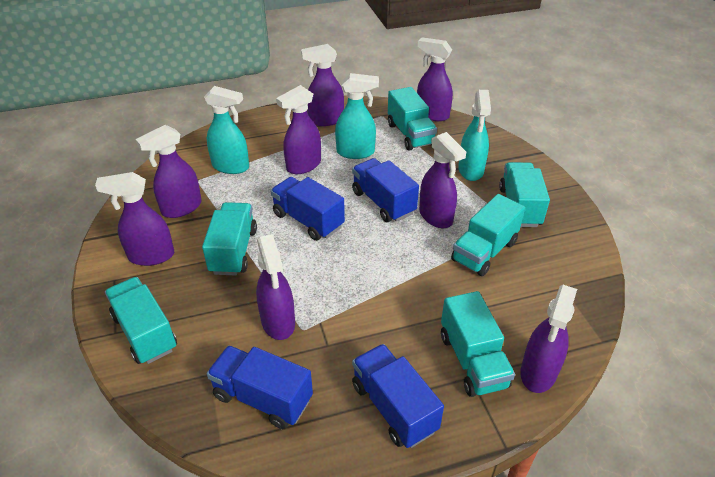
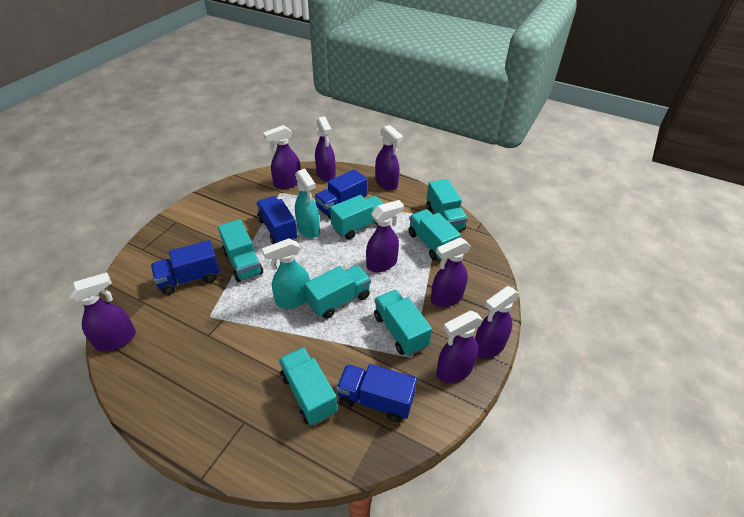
turquoise spray bottle: [204,86,249,174] [335,73,379,159] [458,90,491,181] = 3 -> [262,238,310,309] [295,169,320,238] = 2
turquoise truck: [105,277,177,364] [202,202,257,276] [388,87,437,150] [441,291,515,397] [451,194,525,276] [499,162,550,227] = 6 -> [218,219,263,282] [279,347,337,425] [304,265,371,319] [330,195,384,239] [374,290,432,356] [408,209,461,260] [426,179,468,230] = 7

